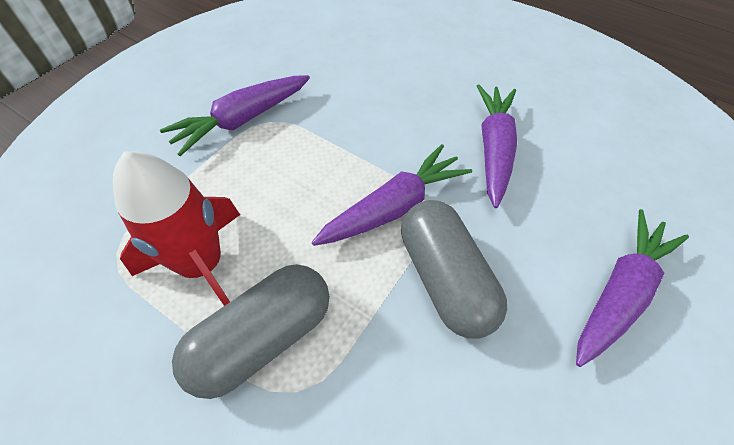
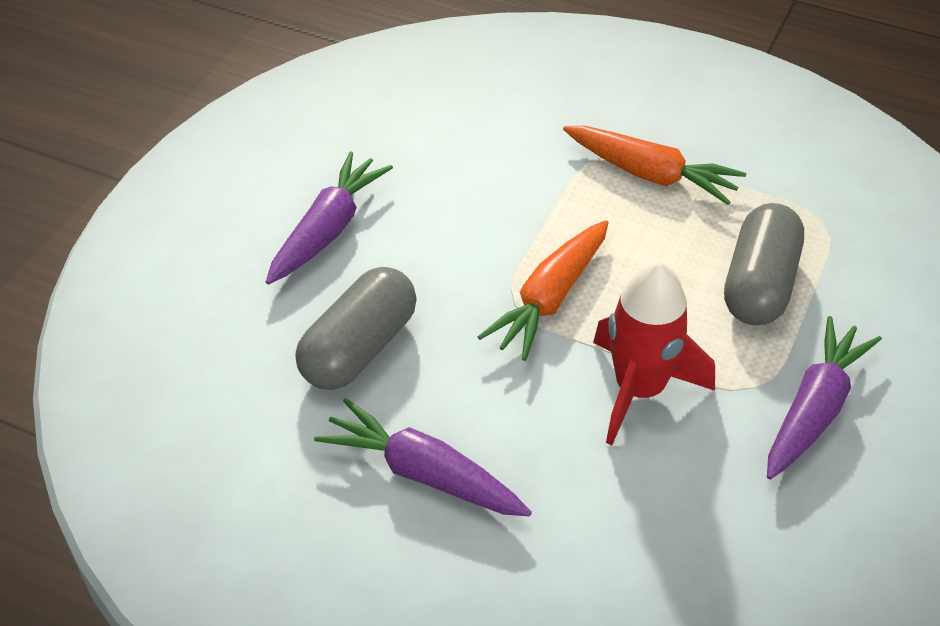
orange carrot: none = 0 -> [478,220,608,361] [563,126,746,205] = 2
purple carrot: [160,75,310,156] [311,144,472,246] [477,84,517,208] [576,209,689,367] = 4 -> [266,152,393,284] [314,398,532,516] [767,316,882,479] = 3

